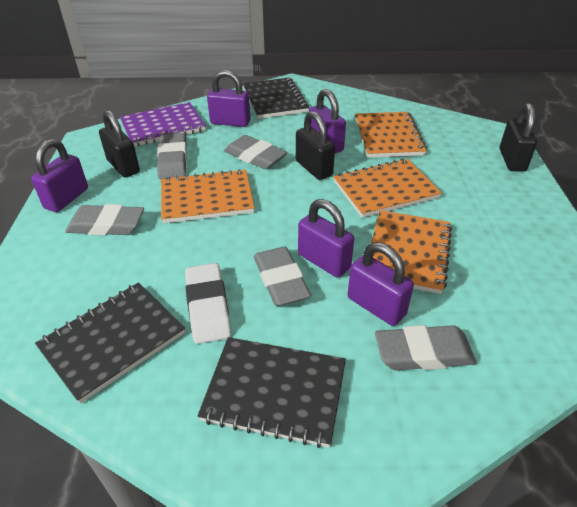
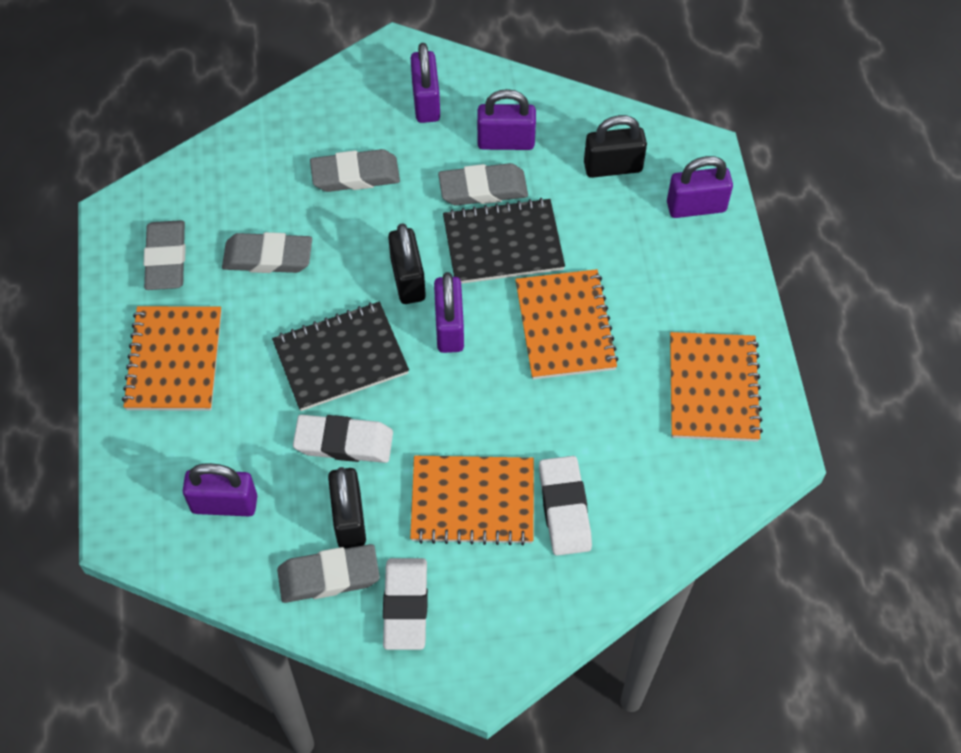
black notebook: [35,283,185,403] [198,337,346,448] [243,77,309,119] = 3 -> [272,302,409,411] [443,198,565,284] = 2
purple notebook: [120,102,206,147] = 1 -> none = 0
white eraser: [185,263,231,344] = 1 -> [293,415,393,463] [383,558,428,650] [539,456,592,556] = 3

